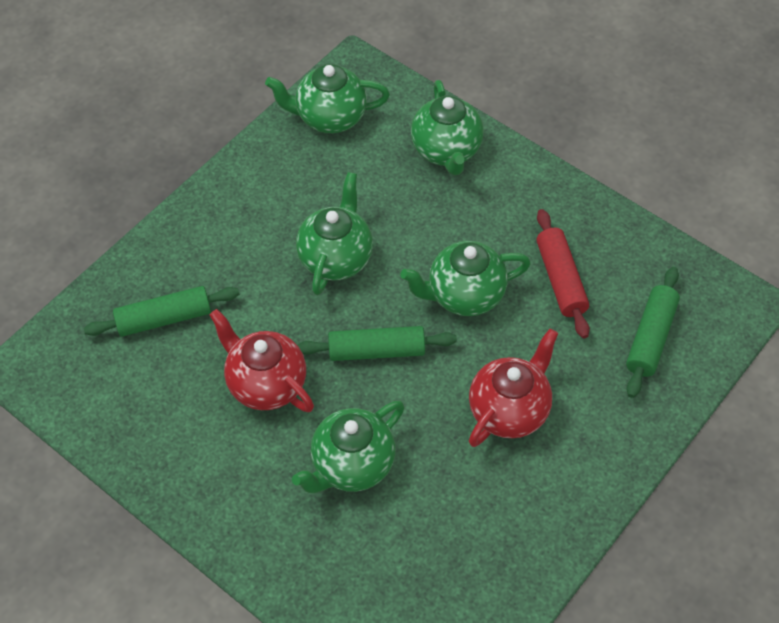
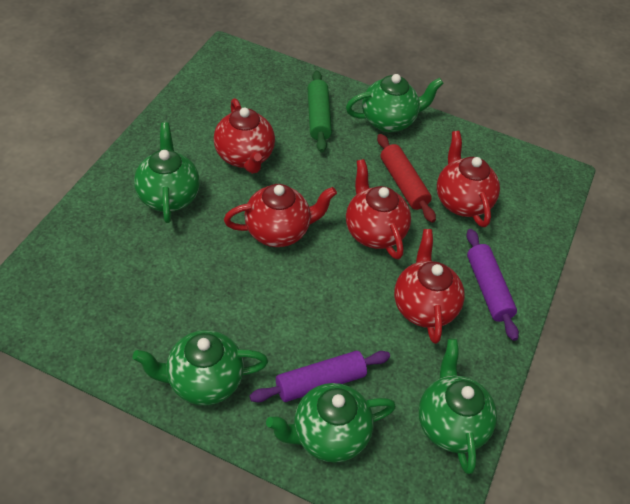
green rolling pin: [84,286,239,337] [297,326,457,361] [626,267,680,398] = 3 -> [308,70,332,152] = 1
purple rolling pin: none = 0 -> [249,351,390,402] [467,229,519,341] = 2
red teapot: [209,309,314,412] [469,329,558,447] = 2 -> [214,98,275,174] [224,184,337,247] [346,159,411,259] [394,229,465,344] [437,131,500,227] = 5

